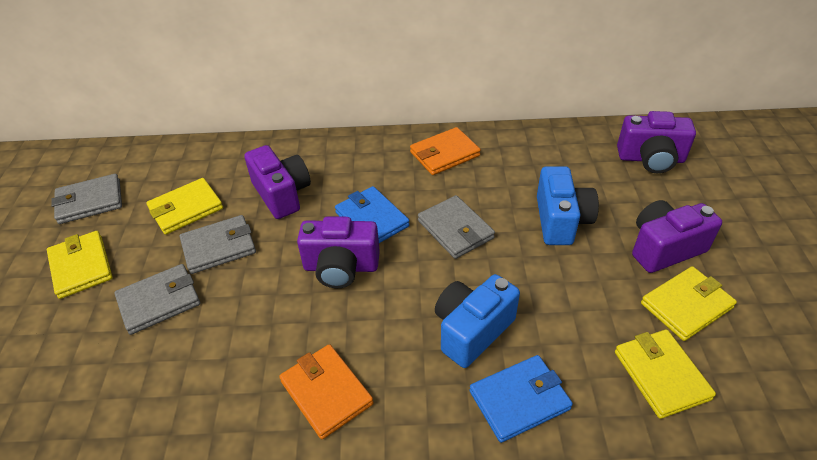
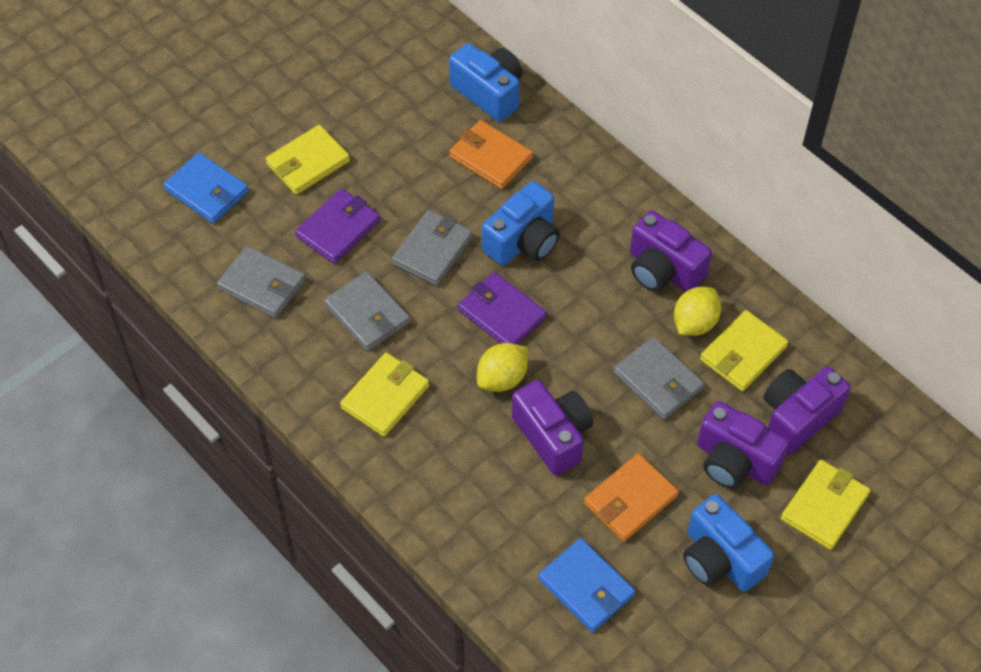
blue camera: [435,274,520,368] [537,166,599,245] = 2 -> [449,43,522,122] [482,181,560,266] [683,494,774,592] = 3
purple wallet: none = 0 -> [295,189,380,264] [458,272,547,345] = 2
yellow lemon: none = 0 -> [477,343,528,392] [674,287,721,336] = 2

